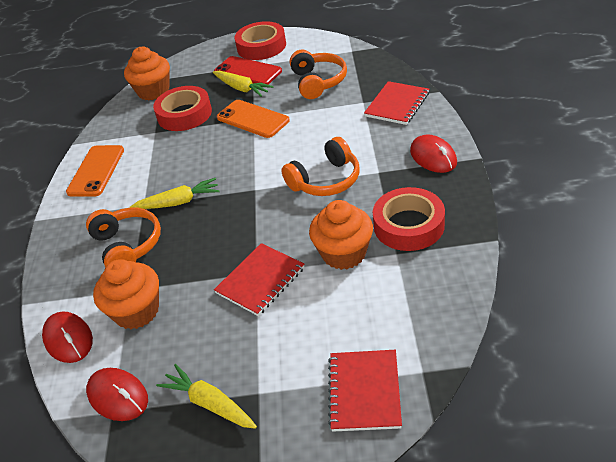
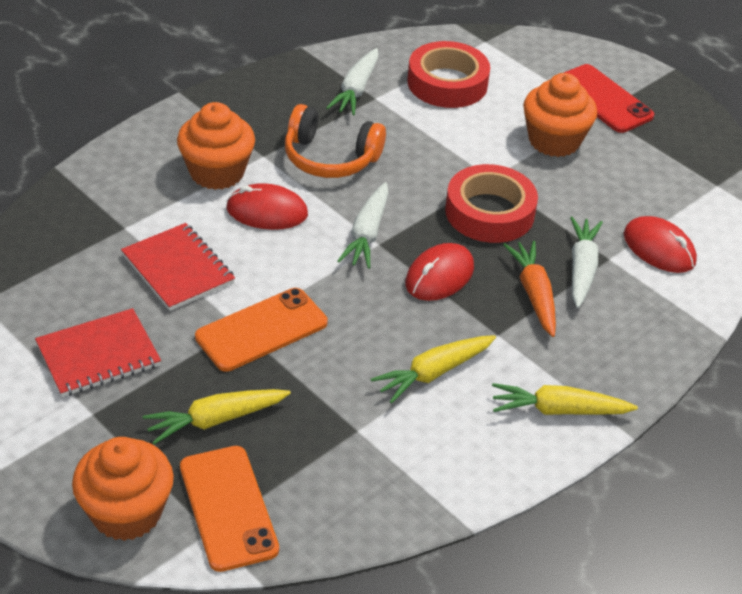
orange carrot: none = 0 -> [503,241,556,337] = 1
orange headphones: [86,208,161,268] [281,137,360,196] [290,49,347,99] = 3 -> [285,104,386,178] = 1
red notebook: [214,243,304,316] [328,350,402,432] [364,81,429,125] = 3 -> [35,308,161,397] [121,223,235,311] = 2
red tape: [153,86,212,131] [235,21,286,60] [373,187,445,251] = 3 -> [407,41,490,108] [445,164,538,243] = 2
white carrot: none = 0 -> [326,48,379,115] [337,182,389,269] [570,217,603,308] = 3

